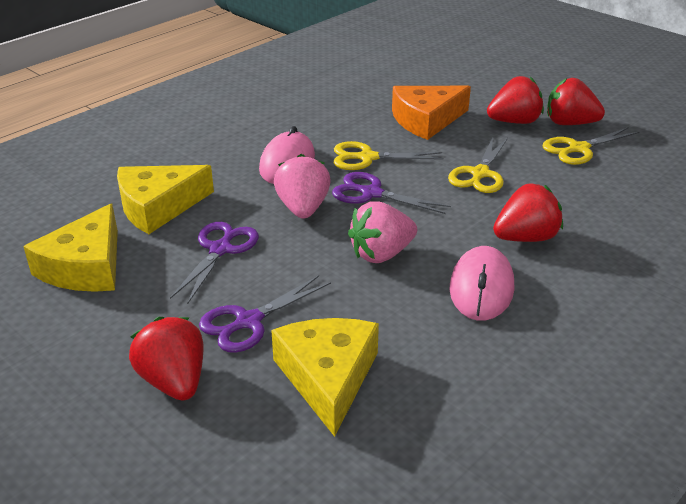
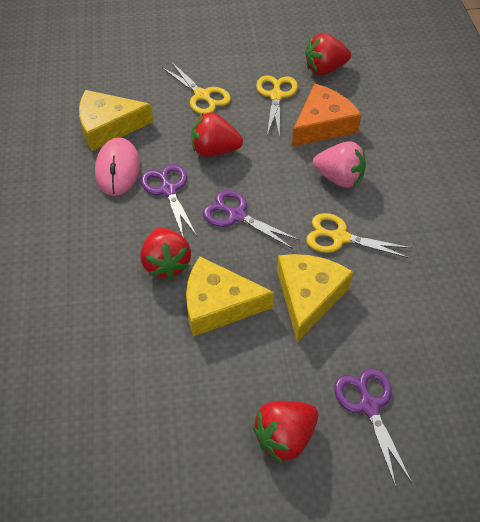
pink mouse: [259,126,315,184] [449,246,514,321] = 2 -> [95,137,140,196] = 1
pink strawberry: [274,154,331,219] [348,201,417,263] = 2 -> [313,141,366,188] = 1

